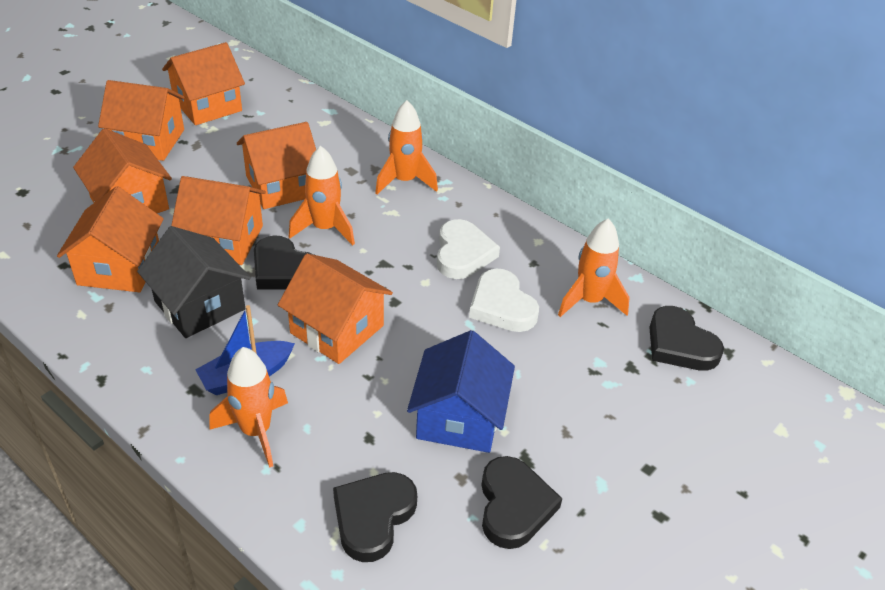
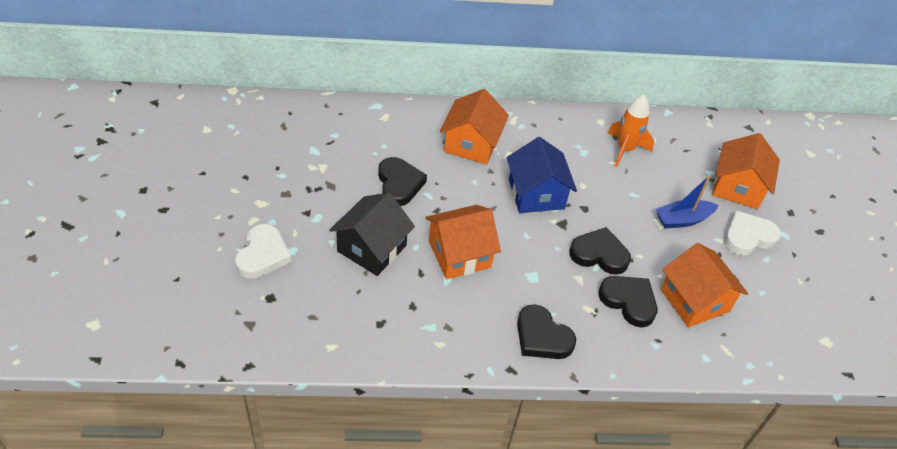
orange house: [57,186,164,292] [73,128,172,213] [98,80,185,161] [162,42,245,125] [171,176,266,265] [237,122,316,209] [278,254,393,364] = 7 -> [425,205,501,279] [440,89,509,165] [661,243,748,327] [712,133,780,209] = 4
orange rocket: [210,347,288,468] [289,145,355,246] [375,100,438,194] [558,218,630,317] = 4 -> [608,94,654,167] = 1

